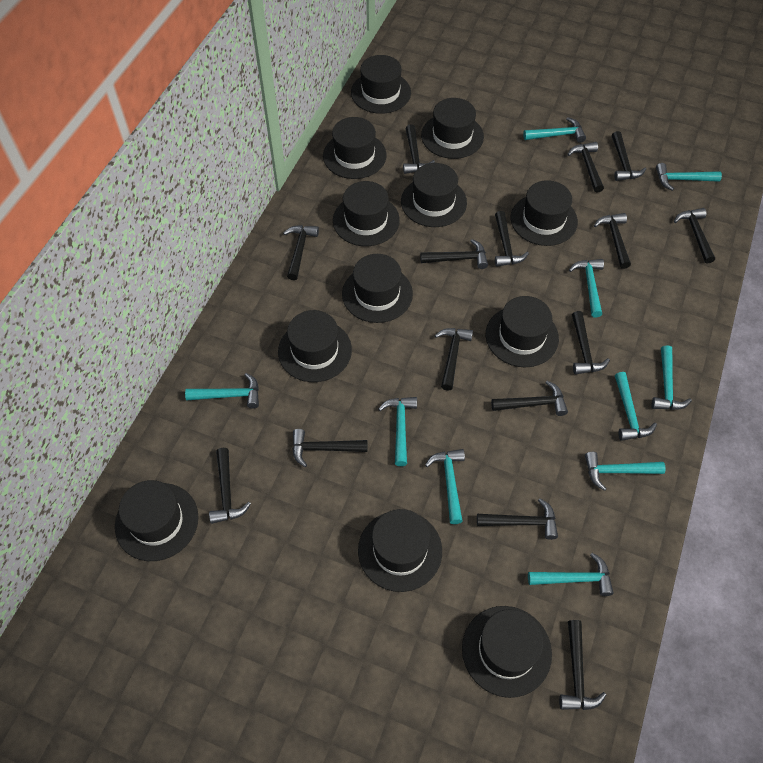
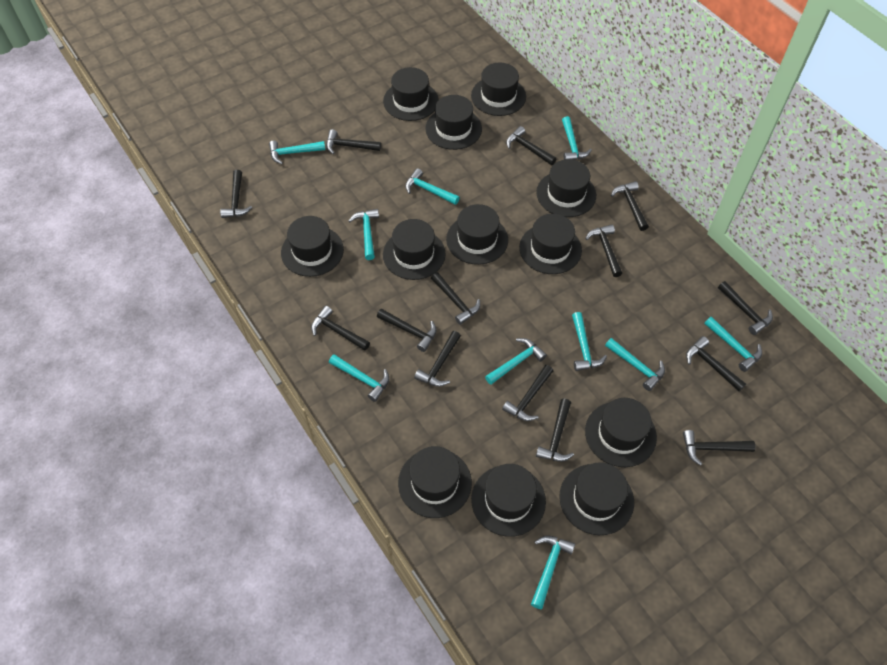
black hammer: [209,448,251,524] [283,225,319,280] [292,429,367,467] [403,124,435,174] [420,239,488,269] [435,328,473,391] [477,498,558,540] [491,381,568,416] [495,211,529,267] [559,620,606,710] [567,142,604,193] [572,311,610,374] [594,213,631,269] [612,131,646,181] [674,208,715,263] = 15 -> [220,170,252,218] [311,306,370,351] [326,129,381,154] [377,309,437,352] [414,331,461,387] [431,272,480,325] [502,365,553,421] [506,126,556,165] [536,399,574,462] [585,224,622,277] [611,181,649,231] [683,430,755,466] [686,336,746,392] [718,281,773,335] = 14

